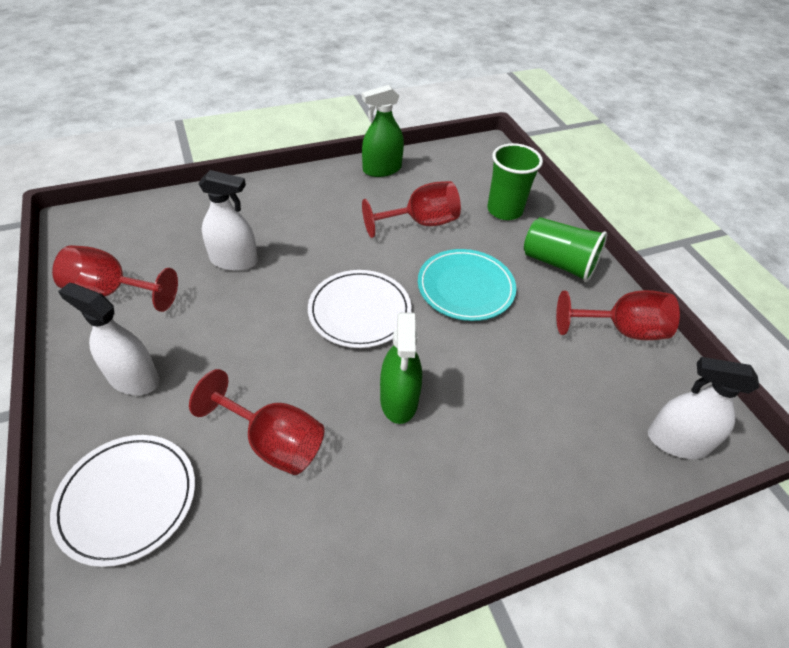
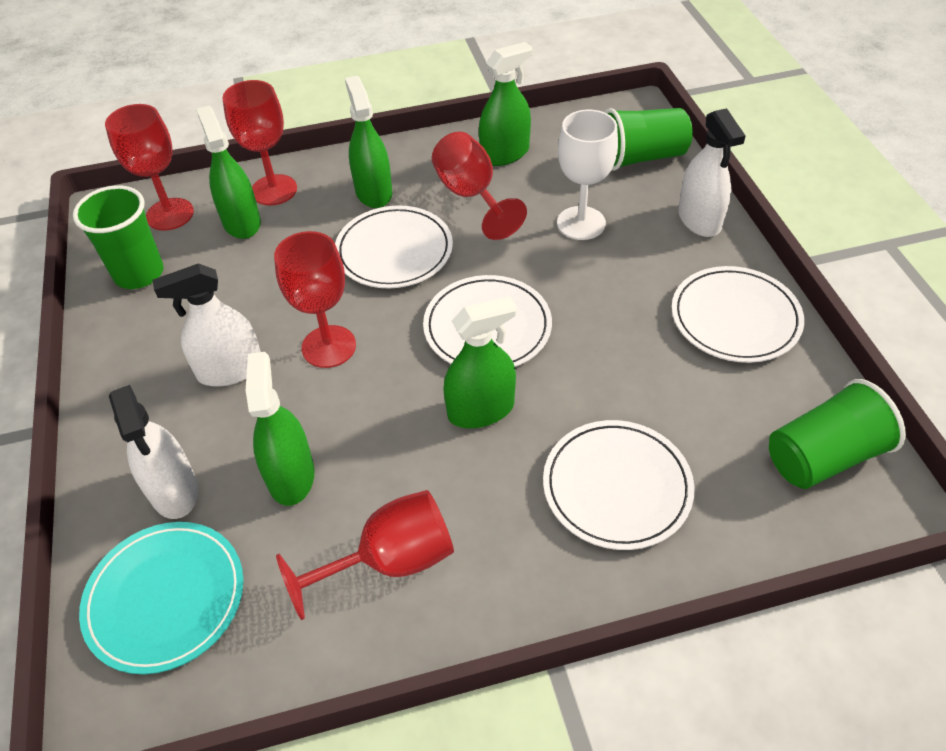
green cup: [487,143,543,220] [524,217,607,282] = 2 -> [73,185,164,289] [605,108,693,171] [769,379,906,489] = 3
green spray bottle: [362,85,404,177] [380,312,422,424] = 2 -> [196,105,261,239] [246,352,315,506] [345,76,392,208] [443,296,517,428] [479,42,532,166] = 5
red goblet: [52,245,178,312] [189,369,324,475] [362,181,461,238] [556,290,680,340] = 4 -> [105,104,194,231] [222,80,297,205] [274,231,356,368] [276,490,454,620] [432,132,527,240] = 5
white goblet: none = 0 -> [557,109,618,240] = 1
white plate: [50,435,195,567] [308,270,412,348] = 2 -> [335,205,453,288] [423,275,552,367] [543,420,695,550] [672,266,804,363] = 4

